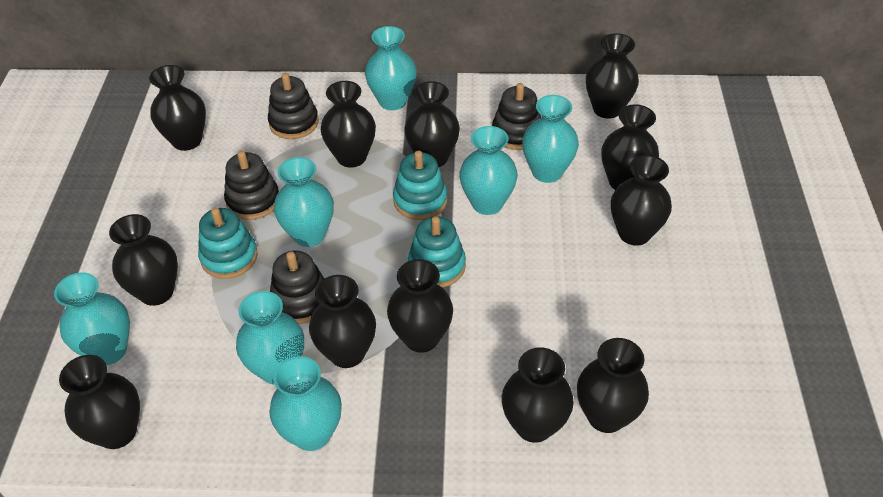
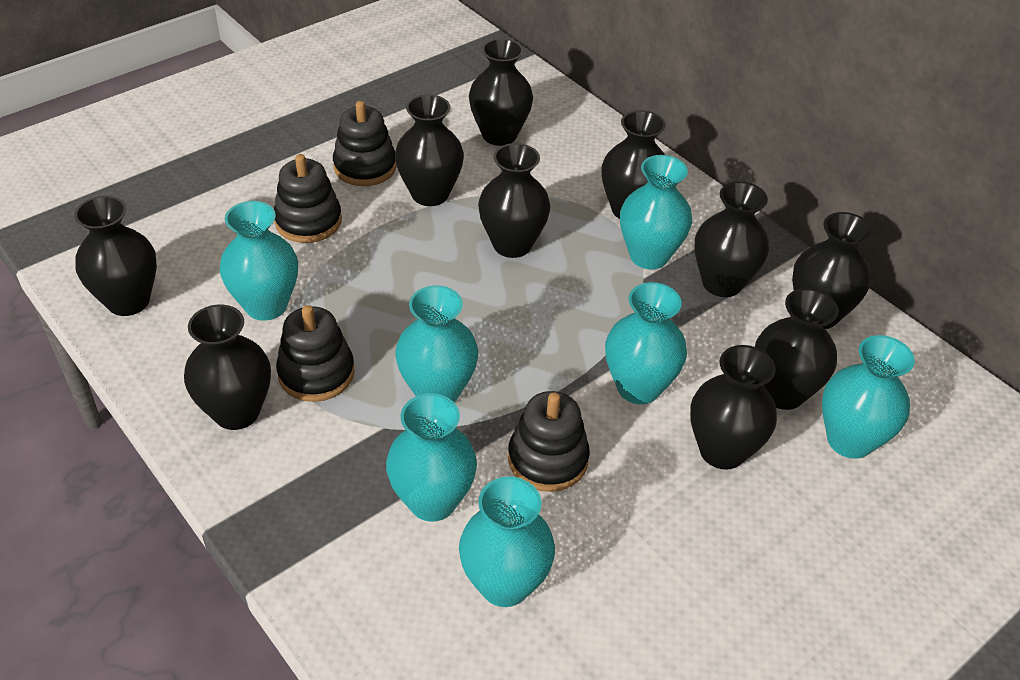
black vase: [59,355,140,449] [109,214,178,306] [149,65,206,151] [309,275,376,368] [321,81,376,168] [387,259,453,353] [405,81,460,167] [502,347,574,443] [577,338,649,433] [586,33,639,119] [601,104,659,190] [611,155,672,246] = 12 -> [74,196,157,316] [184,305,271,430] [395,94,464,206] [469,38,533,146] [478,143,550,258] [601,110,666,219] [690,345,777,470] [695,181,769,297] [755,288,839,410] [792,212,873,329] = 10
turquoise stacking toy: [198,208,258,279] [393,151,447,220] [408,216,466,288] = 3 -> none = 0

